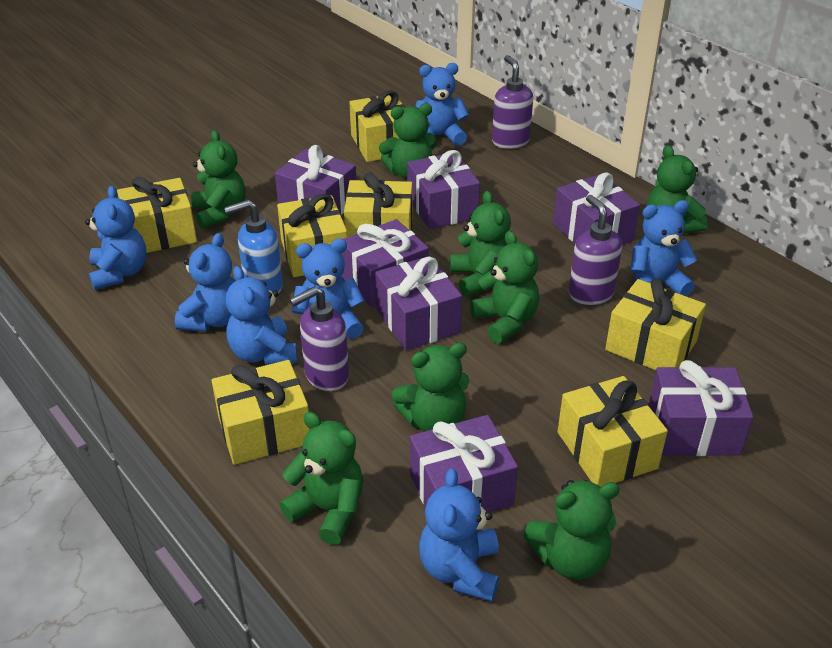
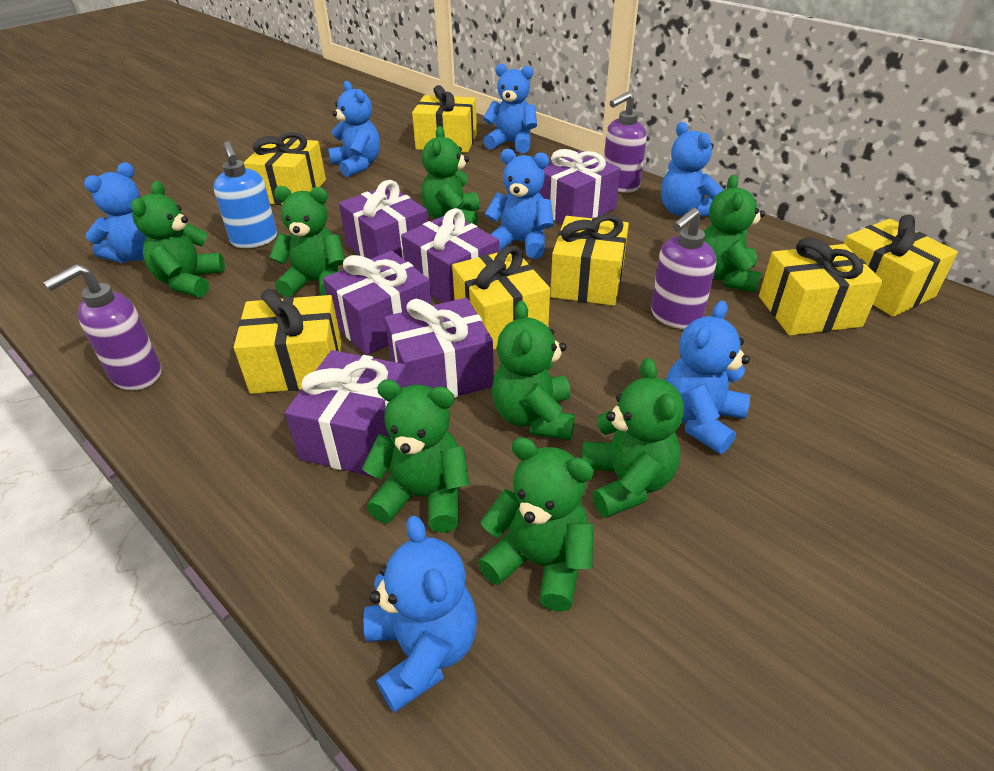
purple gift: [275,145,356,215] [341,219,429,308] [375,256,462,350] [407,150,480,229] [410,415,518,512] [553,173,640,245] [649,360,753,456] = 7 -> [285,350,408,477] [323,251,432,355] [339,180,428,259] [385,298,494,398] [401,208,499,303] [539,149,620,224] = 6

